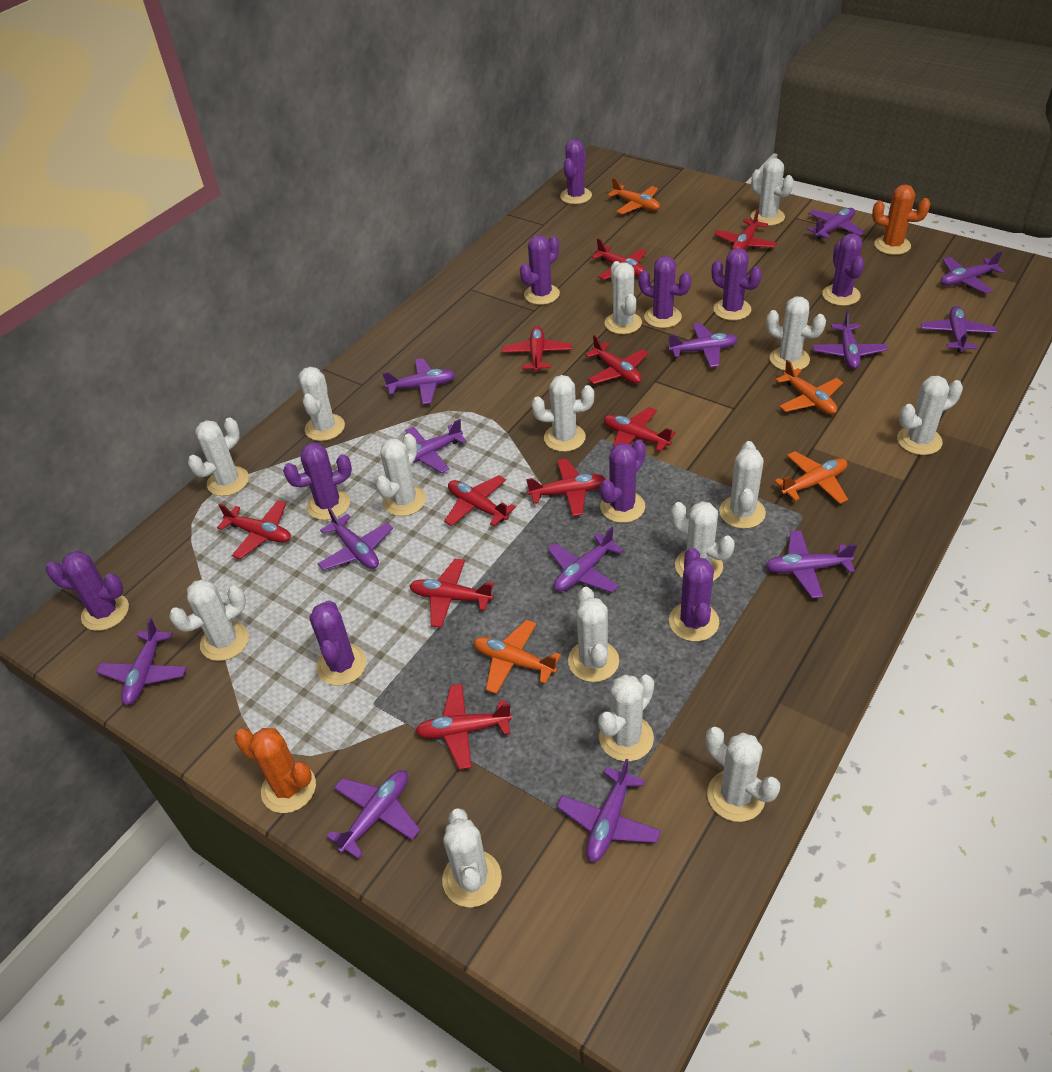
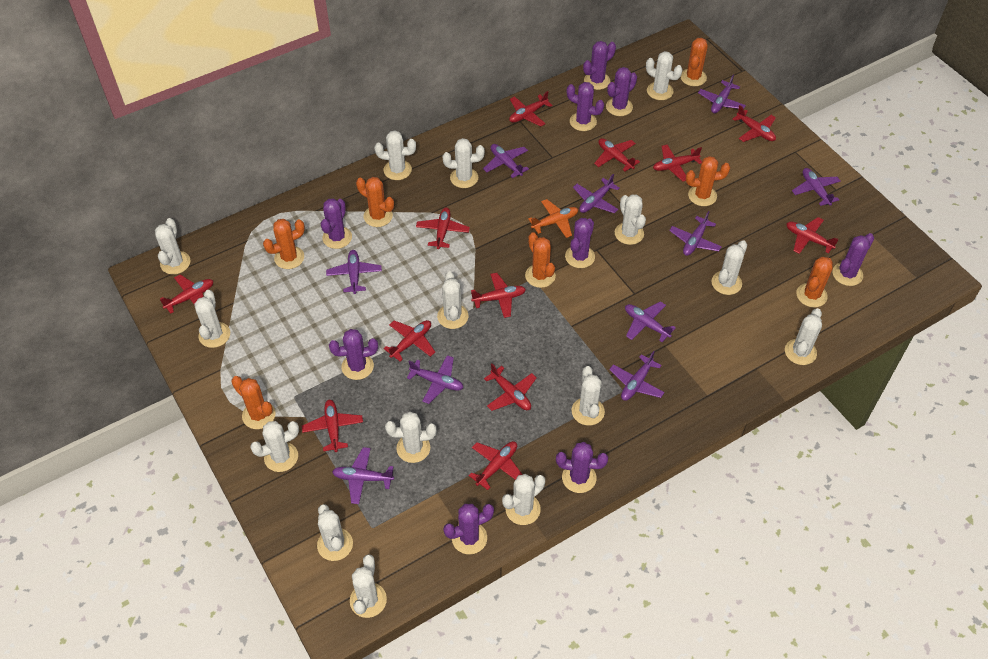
orange cactus: [235,728,316,813] [872,185,930,255] = 2 -> [231,376,275,429] [263,219,305,269] [356,177,394,227] [525,232,556,288] [681,38,708,86] [686,156,730,206] [796,257,833,307] = 7
orange plane: [473,620,561,694] [607,178,660,214] [774,451,848,504] [775,360,843,414] = 4 -> [529,199,578,238] = 1
purple cactus: [46,551,129,631] [283,443,352,520] [310,600,367,686] [520,235,560,305] [560,139,592,204] [600,440,646,523] [638,256,691,328] [669,548,719,641] [712,248,762,320] [822,233,864,306] = 10 -> [321,198,352,249] [329,329,378,380] [443,504,494,554] [556,442,608,493] [565,218,595,268] [567,82,604,131] [583,41,616,90] [606,67,637,116] [832,233,874,286] = 9
purple plane: [96,618,187,705] [318,508,393,570] [326,770,420,859] [382,358,456,404] [405,419,467,473] [547,527,623,593] [557,759,661,862] [668,323,738,367] [766,530,857,598] [807,208,865,240] [813,310,888,369] [921,306,997,353] [941,251,1005,294] = 13 -> [326,250,382,294] [332,447,394,504] [407,355,463,404] [483,144,529,178] [573,174,619,213] [609,351,665,401] [625,301,676,342] [669,211,722,256] [698,74,746,113] [792,168,841,206] = 10
red plane: [217,500,291,559] [410,559,494,628] [415,684,512,770] [444,475,516,526] [502,326,572,373] [526,459,606,516] [585,335,648,384] [591,238,647,280] [604,407,675,452] [714,208,777,250] = 10 -> [160,274,213,314] [302,400,363,452] [384,320,435,362] [416,208,470,249] [469,441,523,490] [471,273,526,318] [484,364,537,411] [509,91,553,127] [594,138,640,171] [653,145,702,182] [733,105,776,142] [786,217,839,254] = 12

